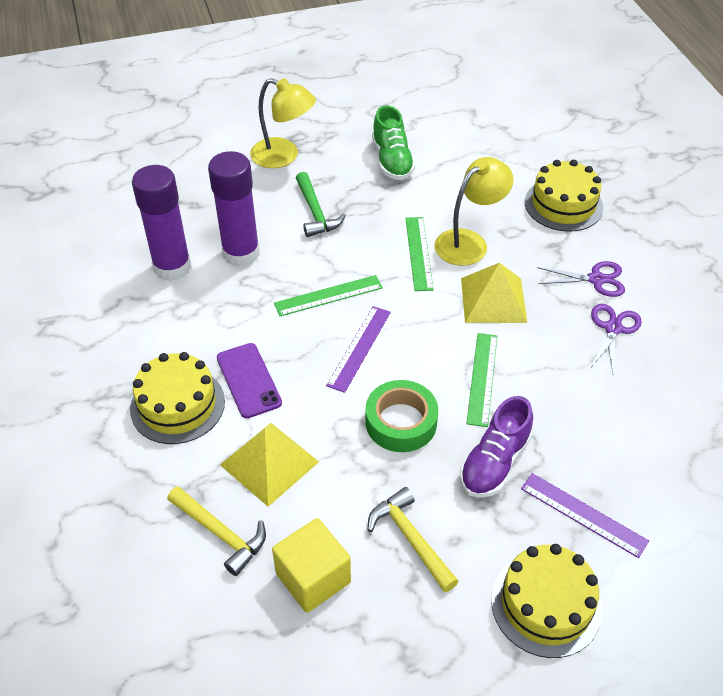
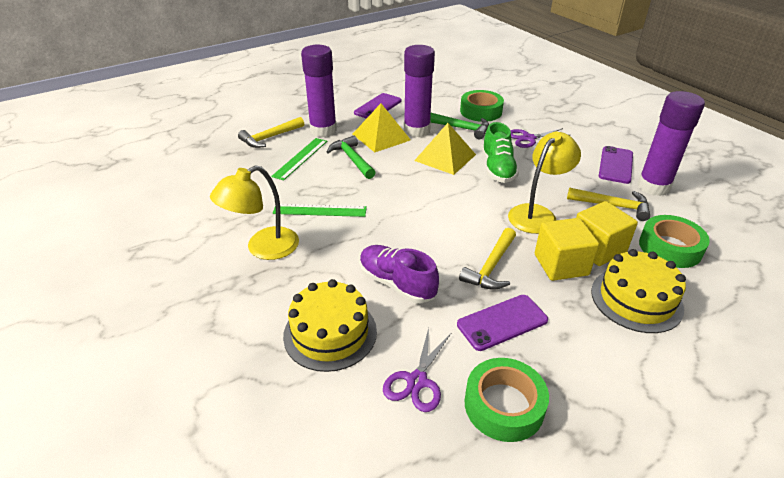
green hammer: [296,172,346,237] = 1 -> [327,136,376,179] [430,113,489,139] = 2
green ruler: [274,275,383,316] [405,217,434,291] [466,333,497,427] = 3 -> [271,138,327,180] [273,204,367,217] = 2
green tape: [365,380,438,452] = 1 -> [460,90,504,122] [465,358,549,442] [639,215,710,268] = 3
purple glue stick: [132,165,191,281] [208,151,260,267] = 2 -> [301,45,337,137] [404,45,435,137] [637,91,705,196] = 3
purple phone: [217,343,282,418] = 1 -> [354,93,401,119] [457,295,548,351] [599,146,633,184] = 3
purple ruler: [326,306,391,393] [521,473,649,558] = 2 -> none = 0
yellow cake: [130,352,225,444] [491,544,602,658] [525,160,603,232] = 3 -> [283,279,377,372] [591,249,686,333] = 2
yellow cube: [272,518,351,613] = 1 -> [535,218,599,281] [576,201,638,266] = 2
yellow hammer: [167,486,266,576] [368,487,459,592] = 2 -> [238,117,304,148] [459,228,516,290] [567,187,650,221] = 3

